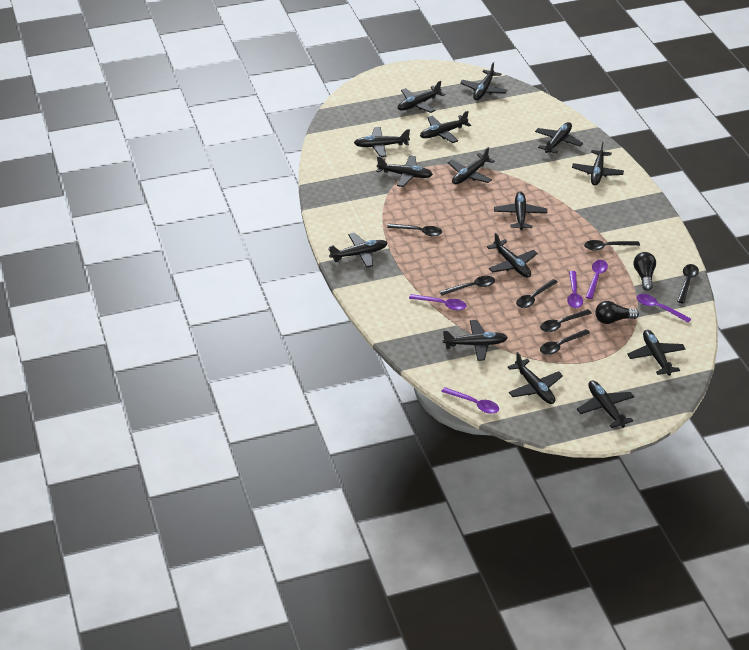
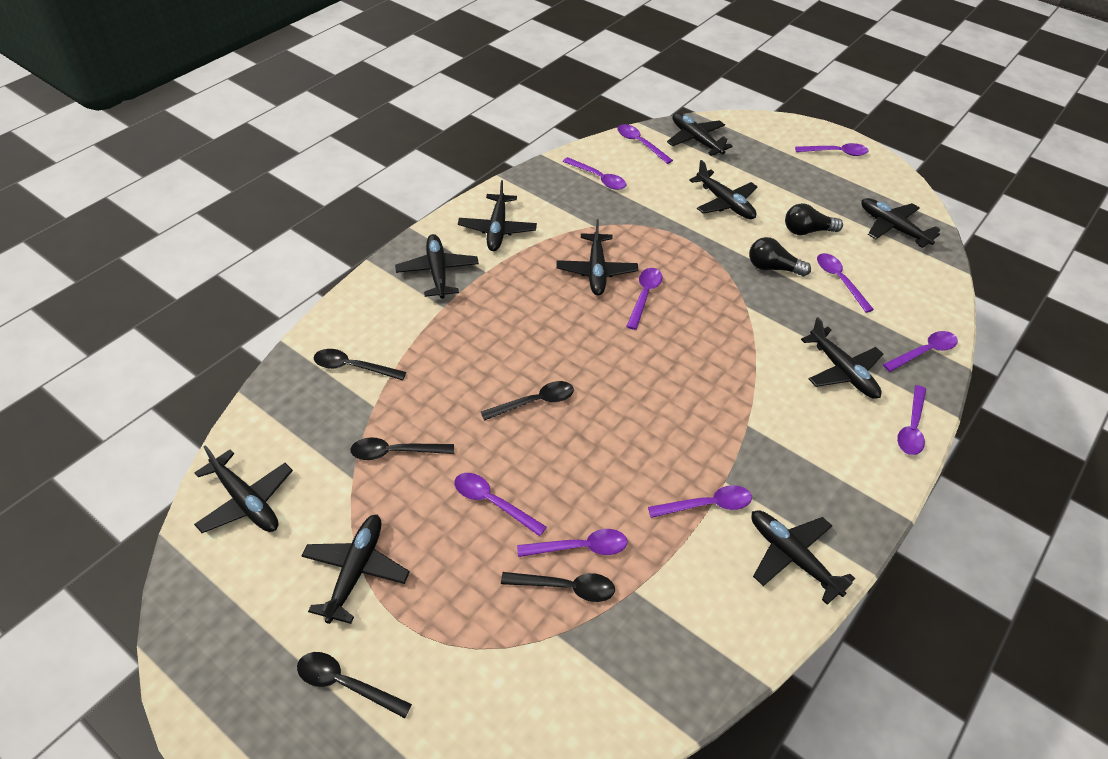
black plane: [328,233,387,268] [354,127,410,157] [376,155,433,187] [398,81,445,113] [420,111,471,143] [443,320,508,361] [447,147,495,184] [460,62,507,100] [487,233,538,278] [494,191,547,230] [508,352,563,404] [535,122,583,154] [572,141,624,185] [577,380,634,428] [627,330,686,376] = 15 -> [194,445,293,533] [302,515,410,624] [395,234,479,299] [458,180,537,251] [556,219,638,295] [667,113,733,156] [689,160,757,219] [751,510,855,605] [801,317,883,399] [861,198,941,248] = 10
black spoon: [387,224,442,236] [439,276,495,296] [516,279,558,308] [540,309,592,332] [540,329,590,355] [584,240,640,250] [677,264,699,303] = 7 -> [297,652,412,718] [314,349,406,380] [350,437,454,460] [481,381,574,421] [501,572,615,602] = 5
purple spoon: [409,294,467,310] [441,387,499,414] [567,271,583,308] [586,260,608,299] [636,294,691,323] = 5 -> [454,473,547,536] [517,529,627,557] [563,157,626,190] [617,124,673,164] [626,268,663,330] [648,485,752,518] [795,143,869,156] [817,253,874,313] [883,331,958,372] [897,385,926,455] = 10

